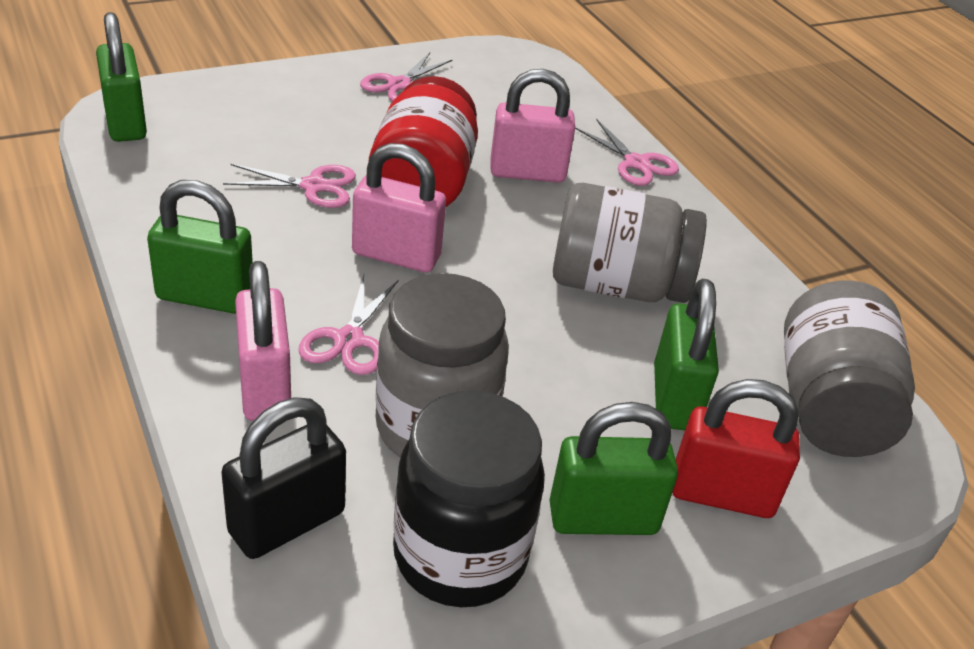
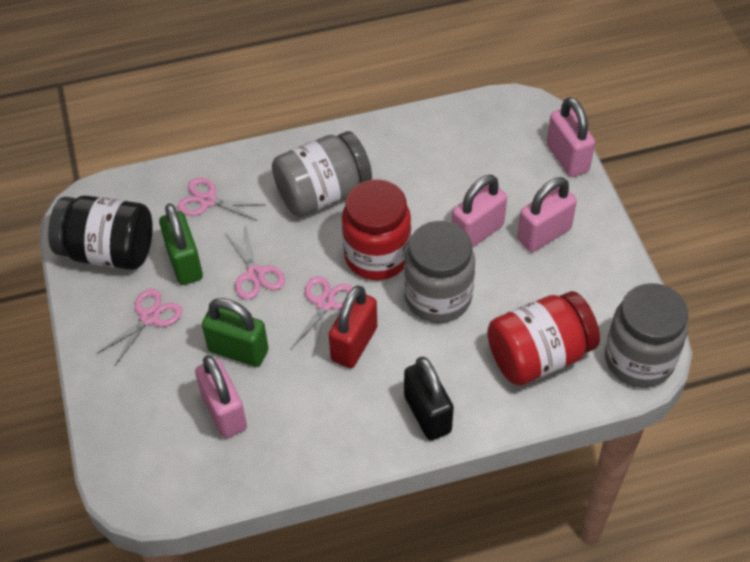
green padlock: [96,12,147,142] [147,180,253,314] [550,402,678,535] [654,279,719,431] = 4 -> [159,203,203,285] [202,298,269,367] = 2
pink padlock: [235,261,291,421] [352,143,446,272] [490,69,575,183] = 3 -> [195,355,247,438] [452,175,507,248] [517,177,577,252] [546,97,595,177] = 4
red jar: [369,76,478,207] = 1 -> [342,179,411,280] [487,291,600,386] = 2

